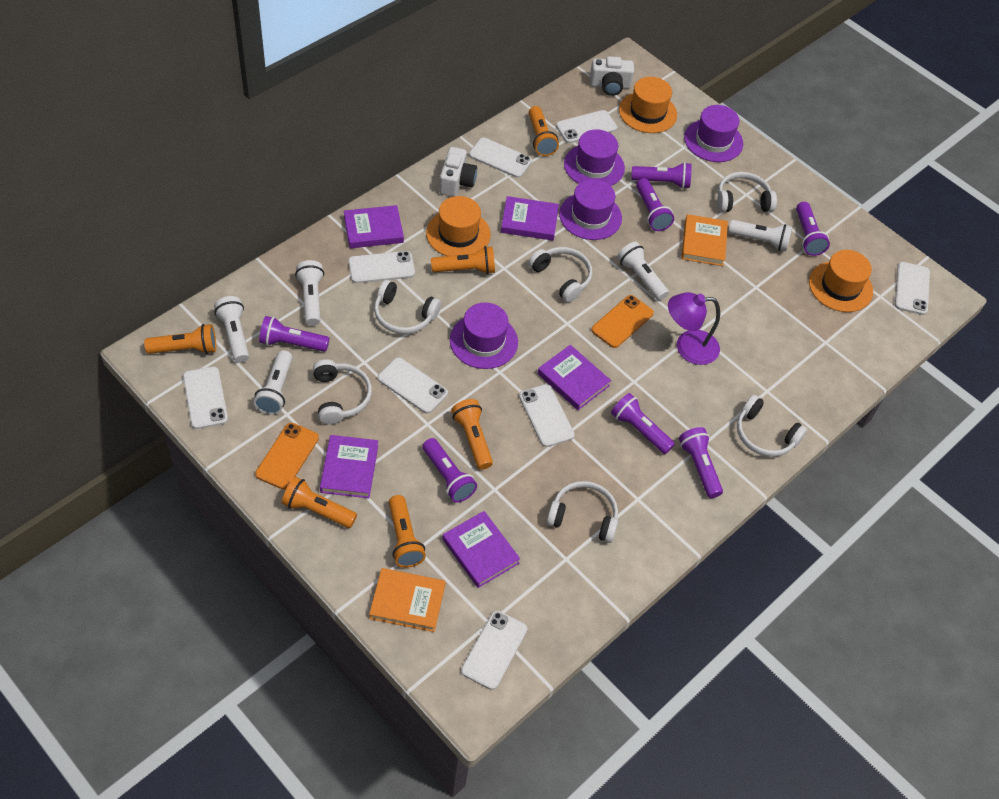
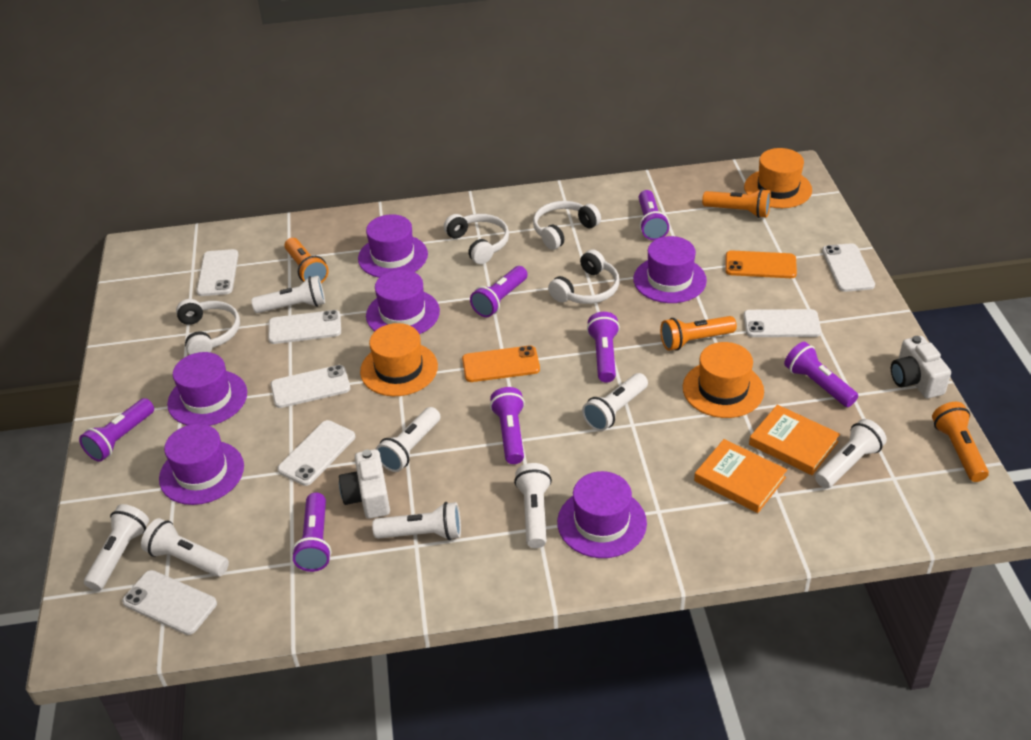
orange flashlight: [144,324,216,354] [282,477,357,528] [389,495,426,568] [431,246,495,274] [451,399,493,470] [529,106,559,156] = 6 -> [284,238,329,283] [660,316,737,351] [702,188,771,218] [932,402,989,482] = 4
purple book: [320,435,378,498] [344,205,404,248] [443,511,520,588] [501,196,559,241] [537,345,611,410] = 5 -> none = 0
purple hat: [450,303,518,369] [559,179,622,240] [564,129,625,186] [684,105,743,162] = 4 -> [159,424,244,505] [167,352,247,426] [358,214,428,278] [366,270,440,334] [557,471,647,558] [633,236,707,303] = 6
purple lamp: [668,292,720,365] = 1 -> none = 0
white flashlight: [214,296,249,363] [254,350,292,415] [295,260,324,326] [617,242,669,300] [728,220,792,251] = 5 -> [84,504,149,591] [141,518,229,577] [251,276,325,313] [372,502,461,540] [376,407,440,472] [514,463,552,548] [582,373,648,431] [815,419,887,489] = 8
white headphones: [313,359,372,425] [374,280,441,334] [528,247,592,302] [546,481,618,543] [717,172,777,212] [737,395,807,457] = 6 -> [176,299,240,355] [444,214,509,264] [533,201,601,250] [548,249,619,304] = 4
white phone: [183,367,228,429] [348,251,415,283] [378,357,448,414] [461,611,527,690] [469,138,532,178] [519,384,575,447] [556,110,617,143] [895,262,930,315] = 8 -> [122,570,217,635] [196,249,239,296] [268,310,341,344] [271,365,350,408] [277,420,355,486] [743,309,821,337] [822,243,875,292] = 7

